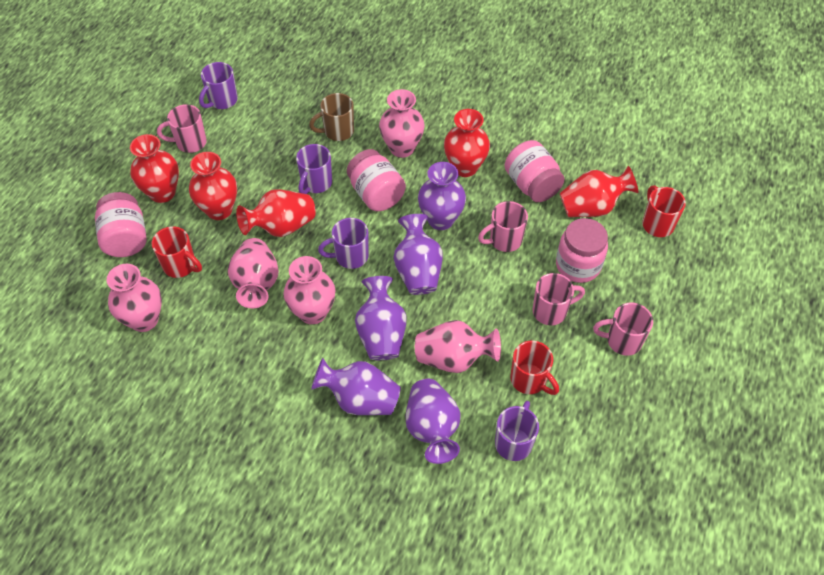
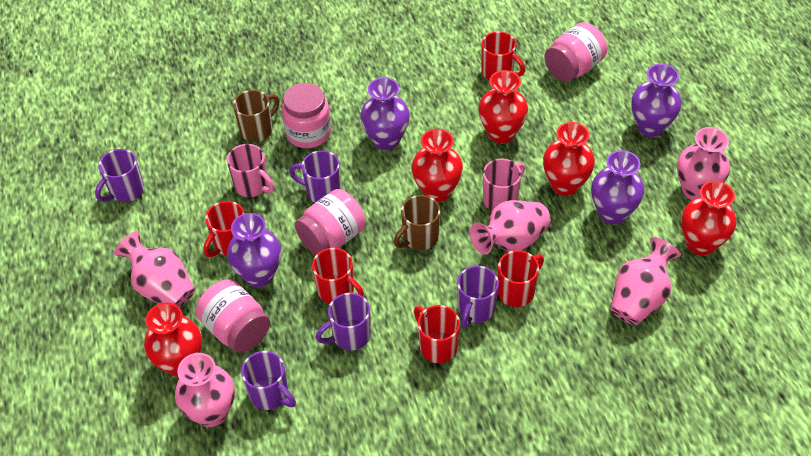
brown mug: [309,93,354,141] = 1 -> [233,90,280,142] [394,195,440,250] = 2
pink mug: [157,104,207,153] [478,201,528,252] [533,273,585,325] [593,303,653,356] = 4 -> [227,144,275,197] [483,159,525,211] = 2
purple mug: [199,62,238,109] [296,144,332,194] [318,218,369,269] [495,401,539,461] = 4 -> [95,149,144,202] [241,351,296,410] [289,150,341,202] [316,293,371,350] [457,266,499,328] = 5
purple vase: [311,358,401,415] [355,276,407,360] [394,214,443,295] [405,379,460,464] [418,162,466,230] = 5 -> [227,213,281,287] [360,77,410,150] [591,150,645,225] [631,64,682,137] = 4
red mug: [152,226,202,278] [510,341,559,395] [642,185,686,237] = 3 -> [203,201,245,257] [312,248,364,304] [414,305,460,363] [481,32,525,80] [498,250,544,307] = 5

